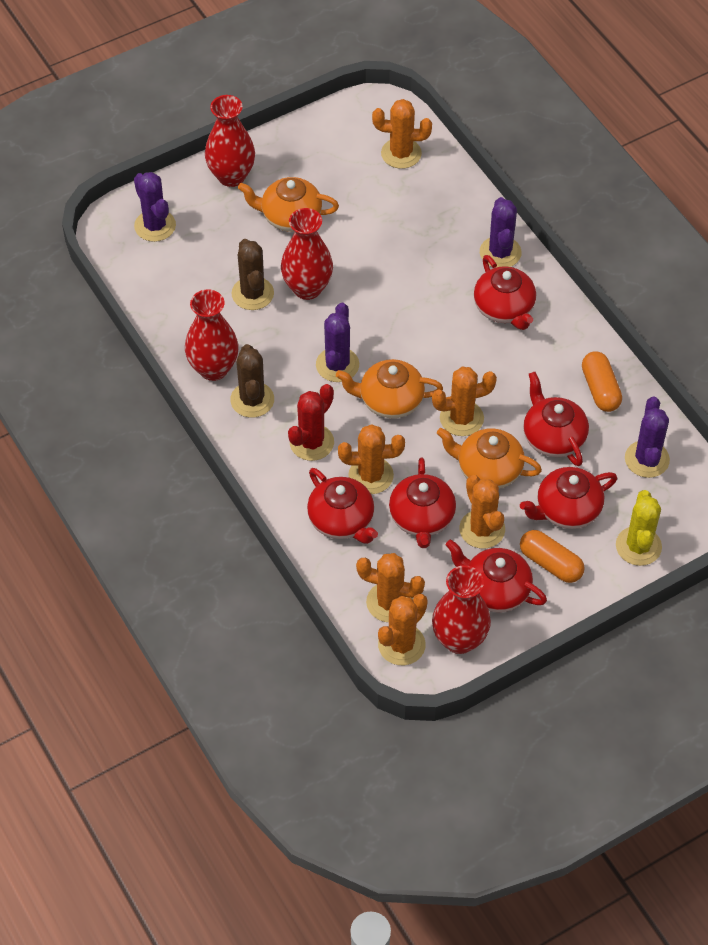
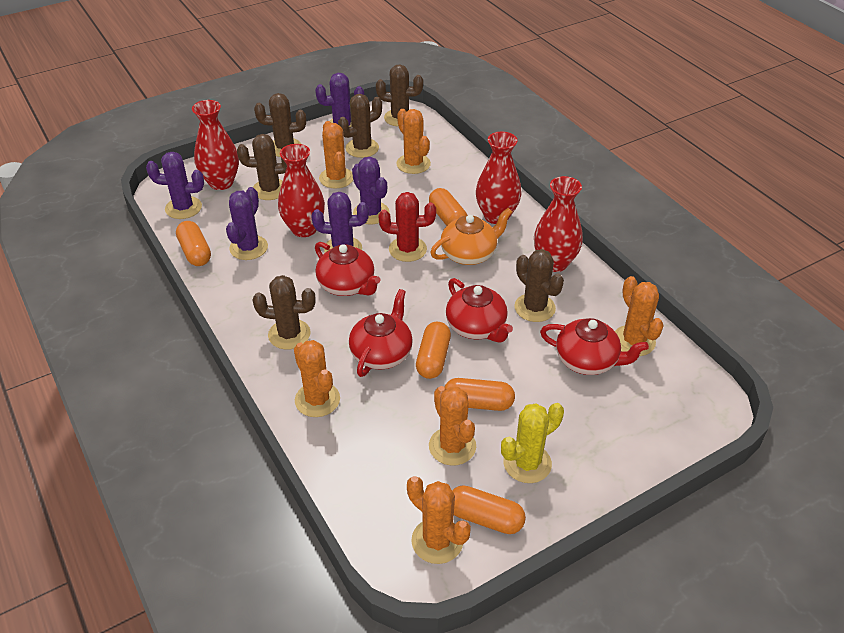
brown cactus: [230,344,274,418] [231,239,274,310] = 2 -> [237,134,287,200] [253,275,316,350] [254,93,306,157] [338,94,382,158] [376,64,423,127] [515,249,564,322] = 6
orange capsule: [520,530,585,583] [582,351,622,412] = 2 -> [176,221,211,266] [416,322,451,379] [429,188,467,226] [444,378,515,411] [452,485,526,534] = 5
orange teapot: [238,177,339,232] [336,359,443,418] [437,428,542,489] = 3 -> [430,208,512,265] = 1
purple cactus: [134,172,176,242] [316,303,359,382] [480,197,522,268] [625,397,670,478] = 4 -> [146,152,204,219] [226,187,268,260] [311,192,369,253] [315,73,364,127] [352,157,390,224] = 5
red teapot: [307,468,378,544] [389,458,456,548] [446,540,547,612] [474,255,536,330] [520,467,617,529] [523,372,589,466] = 6 -> [315,242,381,296] [349,289,413,377] [446,278,513,343] [540,318,649,375] = 4

